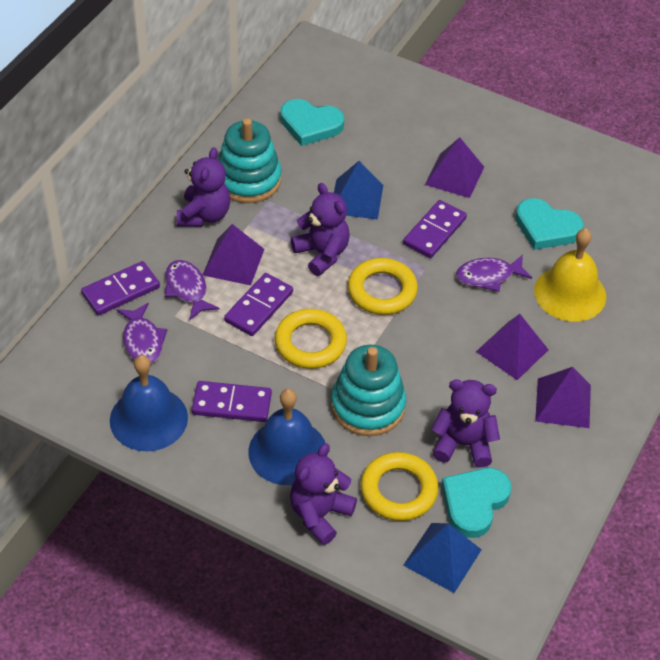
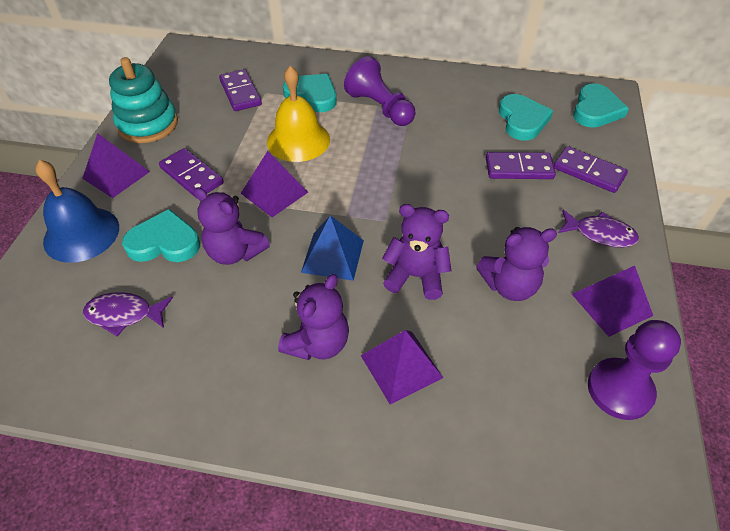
blue bell: [110,355,188,451] [248,389,325,485] = 2 -> [35,160,119,263] = 1
blue pyramid: [334,161,383,219] [403,523,482,593] = 2 -> [301,215,364,281] = 1
purple fish: [117,303,168,364] [165,260,220,320] [456,254,532,292] = 3 -> [83,292,173,336] [558,210,639,247] = 2
purple pawn: none = 0 -> [344,56,416,126] [588,320,681,420] = 2
turquoise heart: [280,99,344,146] [441,468,512,538] [515,198,584,250] = 3 -> [122,209,200,262] [283,74,337,112] [499,94,553,141] [573,83,629,128] = 4
turquoise stacking toy: [218,118,281,203] [331,345,406,436] = 2 -> [109,57,178,143] = 1
yellow ring: [275,309,347,369] [348,258,418,315] [361,452,438,521] = 3 -> none = 0

